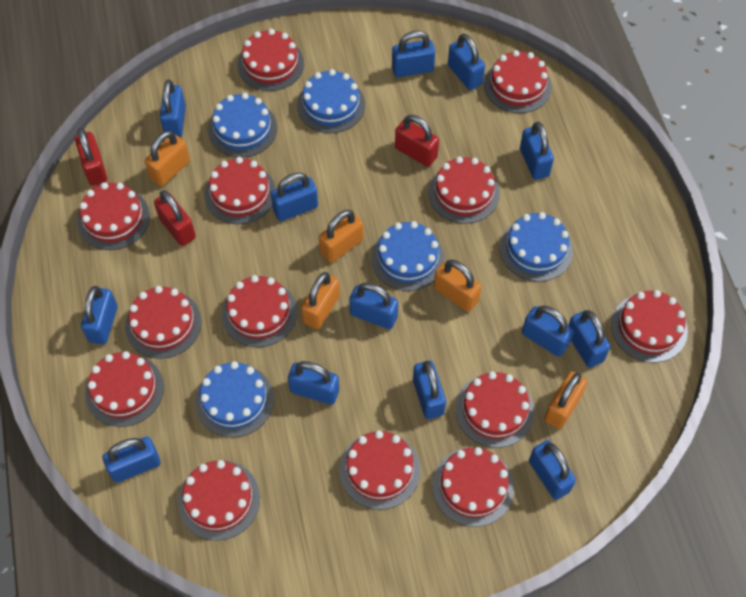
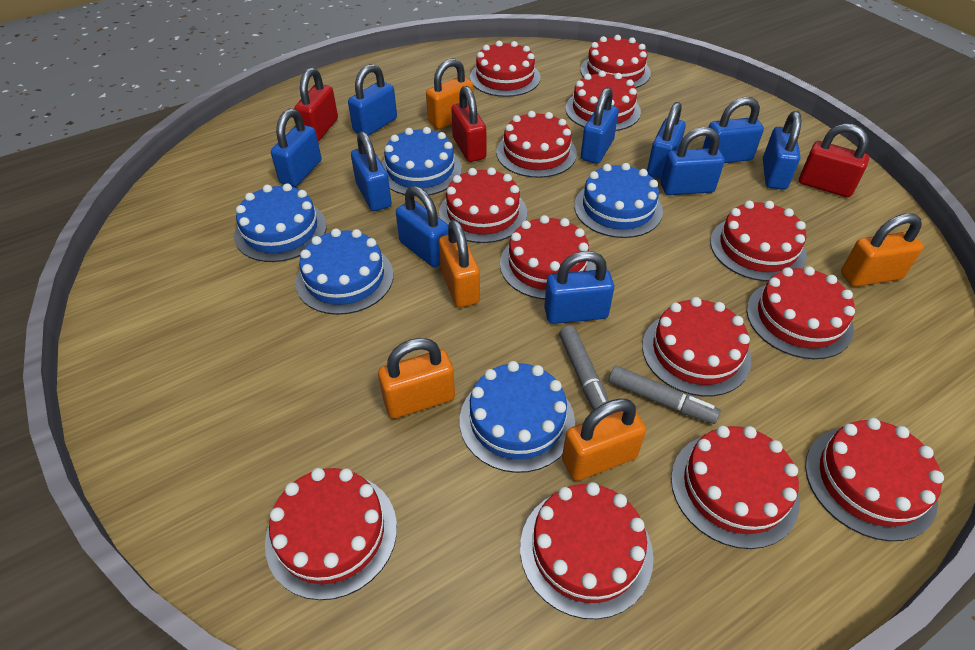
blue padlock: [81,286,118,344] [103,437,161,483] [160,80,186,137] [271,173,318,221] [288,361,339,405] [349,283,398,329] [392,31,435,77] [413,361,446,419] [448,34,485,90] [520,122,554,180] [522,306,574,357] [529,440,576,500] [569,310,610,368] = 13 -> [271,108,321,187] [348,64,397,136] [351,131,392,211] [396,186,448,268] [544,251,614,324] [581,88,619,164] [647,102,686,179] [661,127,724,195] [702,97,764,163] [763,111,801,190] = 10
grey marker: none = 0 -> [559,326,609,410] [609,366,721,424] = 2

